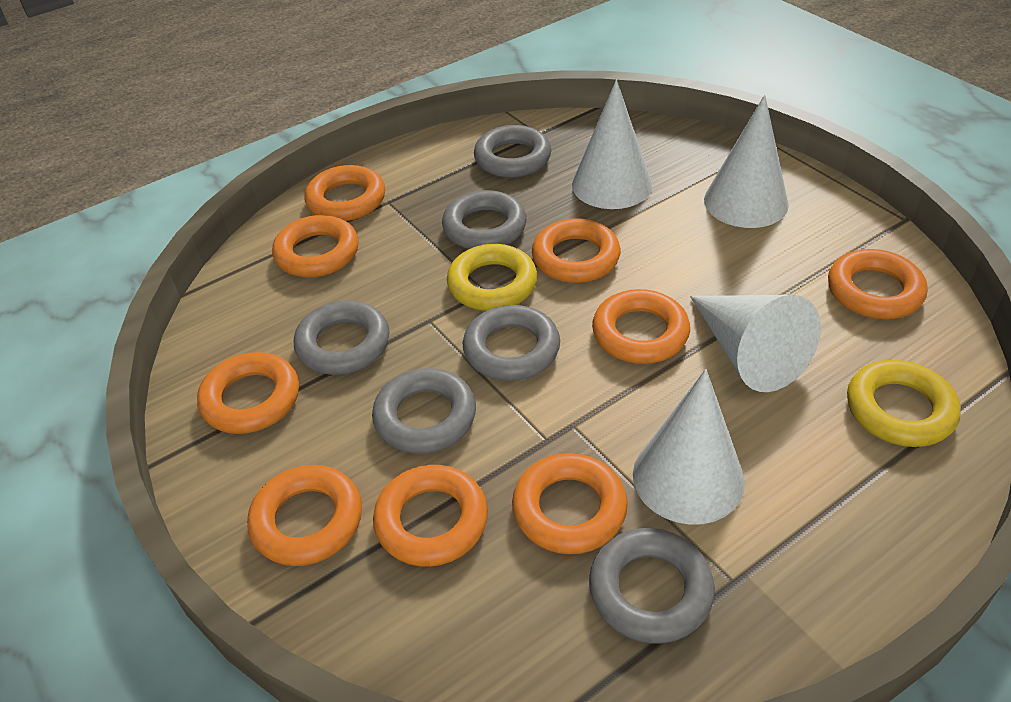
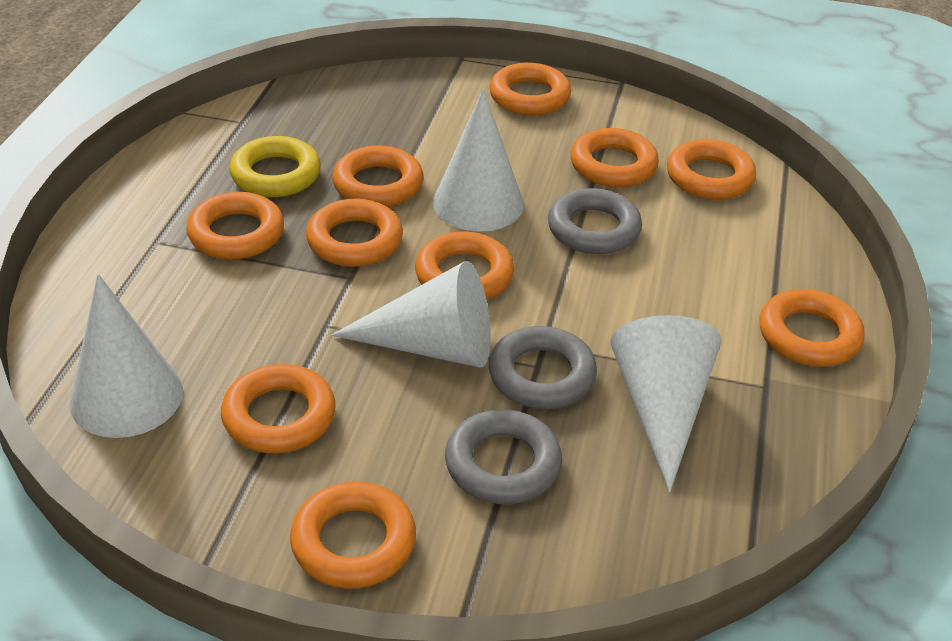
grey ring: [294,301,390,375] [372,368,476,454] [442,190,527,249] [463,305,560,381] [474,125,551,178] [589,528,715,644] = 6 -> [445,409,562,504] [489,326,597,409] [548,188,642,254] = 3
orange ring: [197,352,299,434] [247,465,362,566] [272,215,359,278] [304,165,385,221] [373,465,488,567] [512,453,628,554] [532,218,621,283] [592,289,690,364] [828,249,927,319] = 9 -> [186,192,284,259] [221,364,336,453] [290,482,416,589] [306,199,403,267] [332,146,424,207] [415,232,514,300] [489,63,571,115] [571,128,659,187] [667,139,756,200] [759,289,865,367] = 10
yellow ring: [447,244,537,311] [847,360,961,447] = 2 -> [229,136,321,197] = 1

